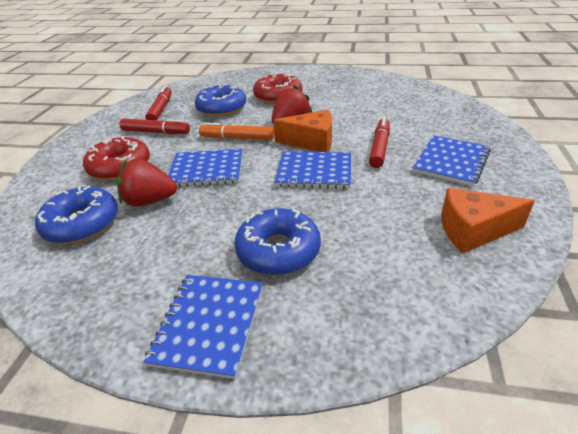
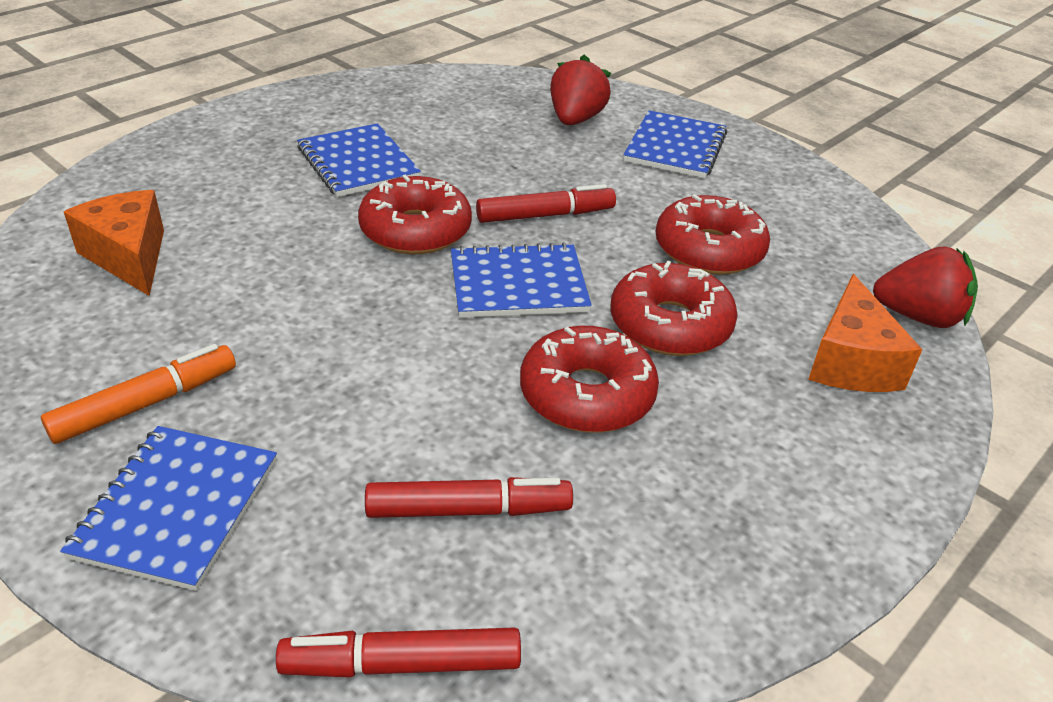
blue donut: [35,186,118,244] [195,83,246,117] [234,208,321,275] = 3 -> none = 0
red donut: [83,136,150,180] [253,73,302,104] = 2 -> [358,175,472,254] [520,326,659,433] [611,261,738,356] [656,194,770,275] = 4

